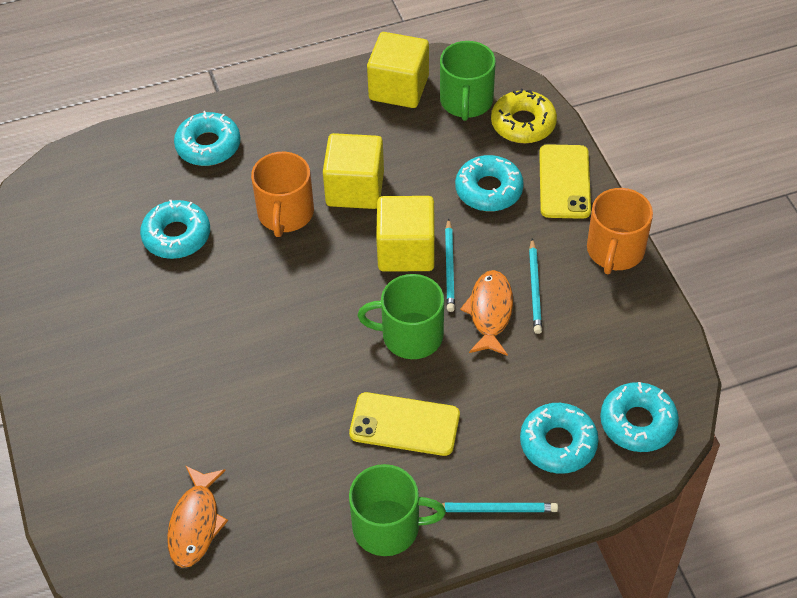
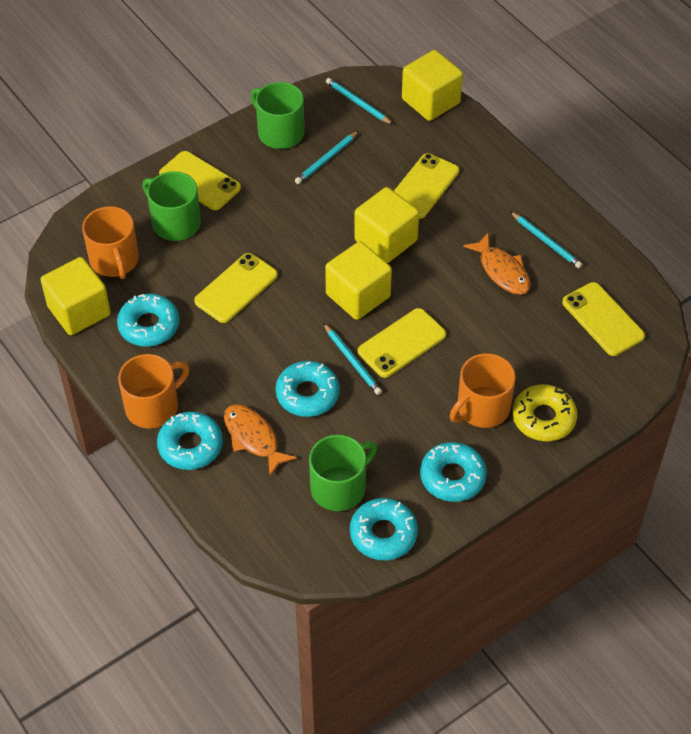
orange mug: [251,152,314,237] [587,188,653,274] = 2 -> [82,206,139,279] [118,354,189,429] [450,353,515,428] = 3
turquoise pencil: [427,503,558,512] [445,218,455,312] [529,238,542,334] = 3 -> [295,131,359,184] [323,323,382,395] [326,78,393,125] [510,211,583,268] = 4
yellow cube: [323,133,384,209] [367,32,429,108] [376,196,435,272] = 3 -> [41,257,111,335] [325,241,392,320] [354,187,419,263] [402,50,463,121] = 4
yellow phone: [349,392,460,456] [539,144,591,219] = 2 -> [159,151,241,210] [194,253,278,323] [358,308,446,378] [394,153,459,219] [562,282,645,356] = 5

